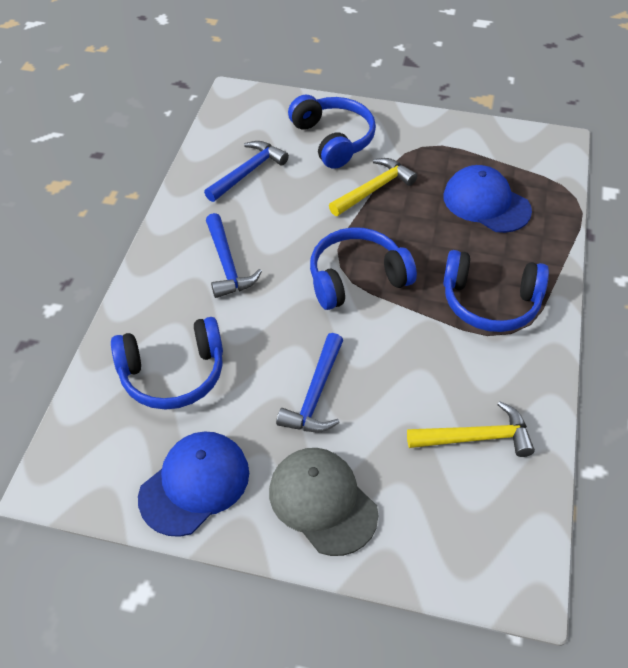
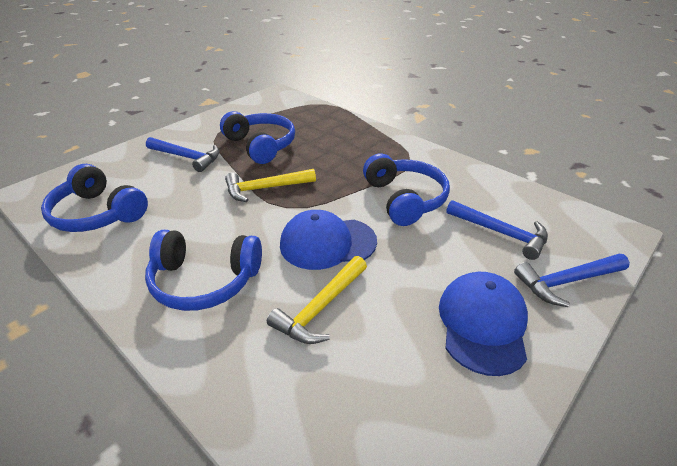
grey cap: [269,448,378,556] = 1 -> none = 0

